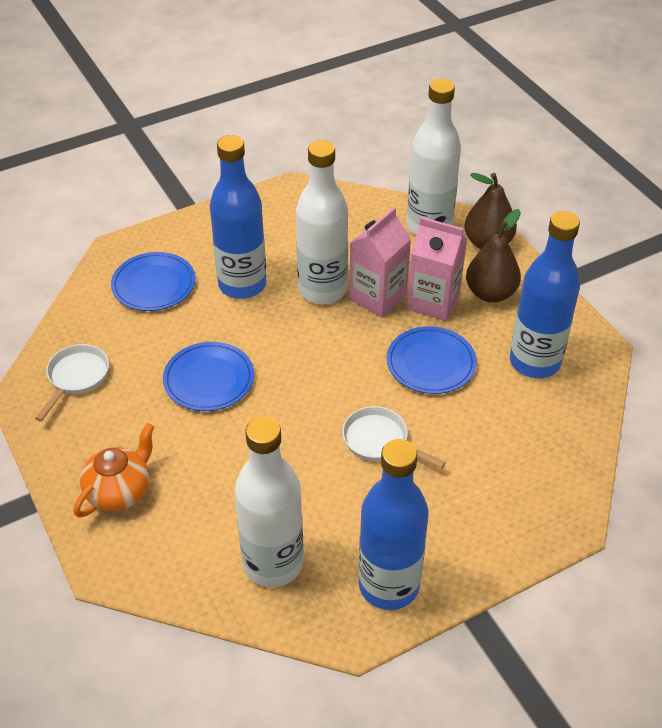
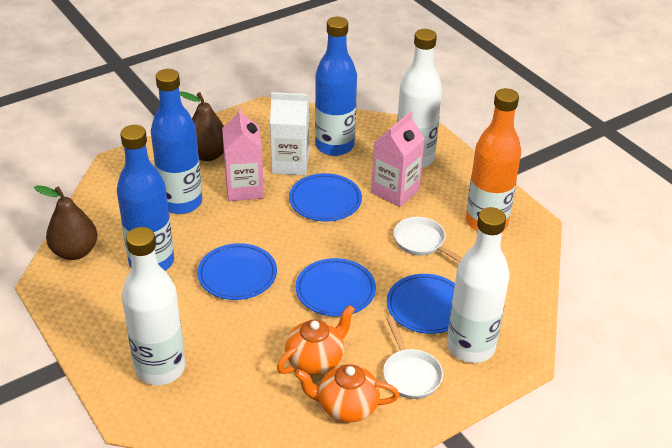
blue plate: [111,252,195,311] [163,342,254,411] [387,326,477,394] = 3 -> [197,243,277,300] [289,173,362,222] [295,258,376,317] [387,274,455,334] = 4
orange bottle: none = 0 -> [466,88,521,231] = 1
orange teapot: [74,423,154,518] = 1 -> [277,305,355,375] [295,364,399,422] = 2
white carton: none = 0 -> [270,92,309,175] = 1

